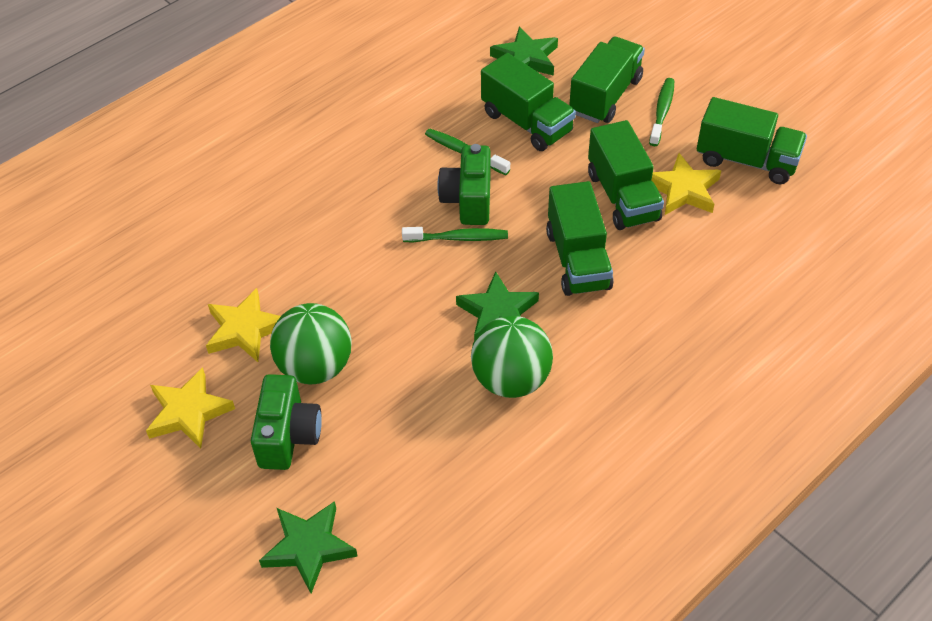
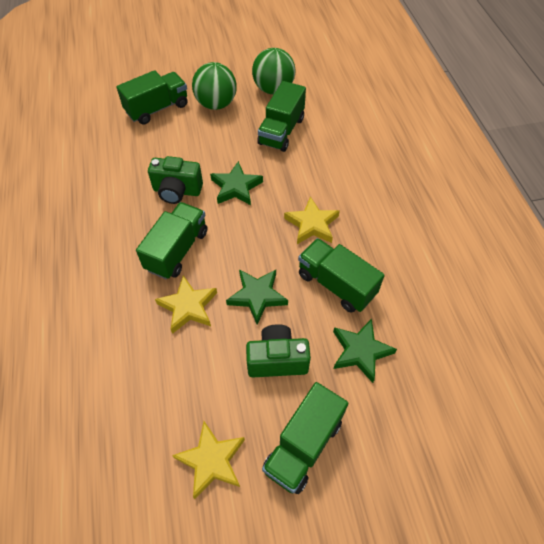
green toothbrush: [402,227,508,243] [425,129,510,175] [649,78,674,146] = 3 -> none = 0

